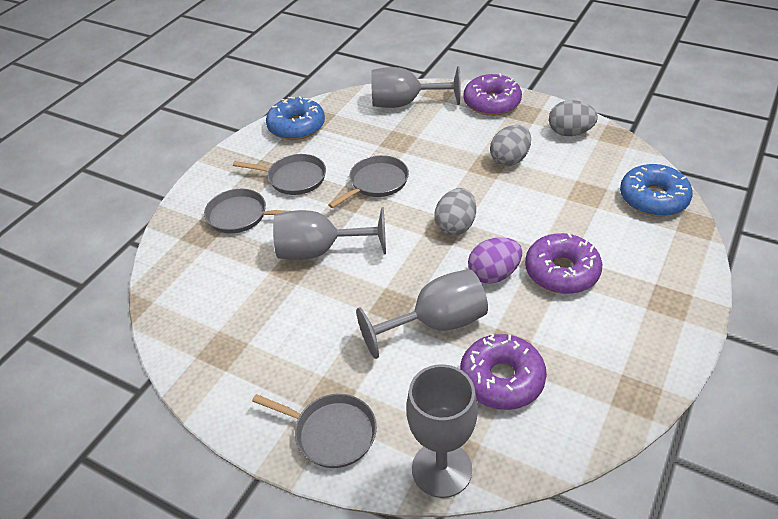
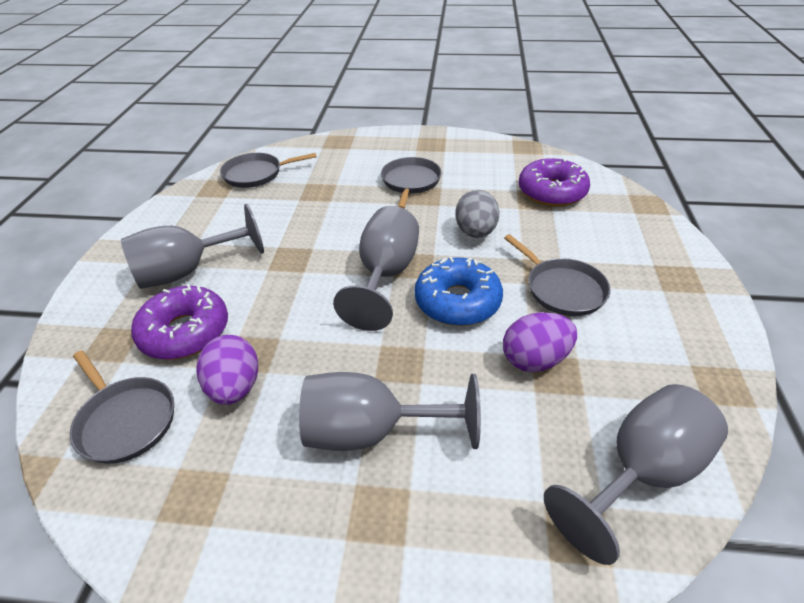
blue donut: [266,96,325,140] [620,164,693,216] = 2 -> [415,257,503,326] = 1
grey egg: [434,188,476,235] [490,125,531,166] [549,100,598,136] = 3 -> [455,190,500,238] = 1
purple donut: [460,334,547,410] [463,73,522,116] [525,233,602,294] = 3 -> [131,284,228,360] [519,158,590,207] = 2
purple egg: [468,237,522,283] = 1 -> [197,335,258,405] [503,312,577,372] = 2

